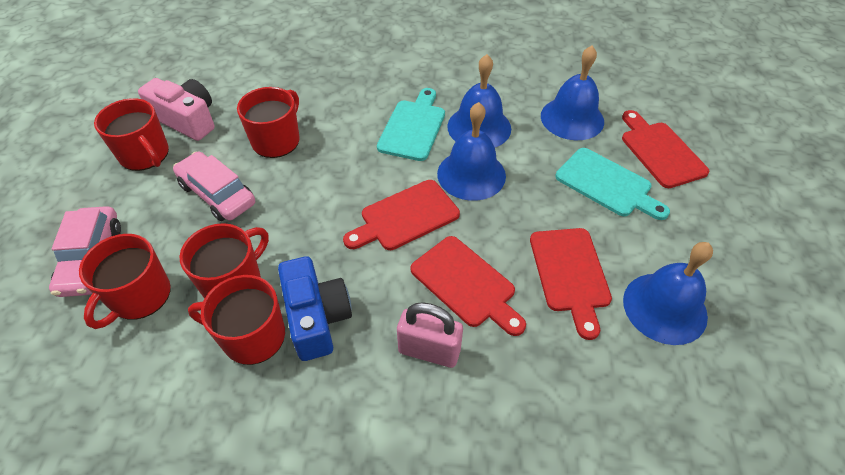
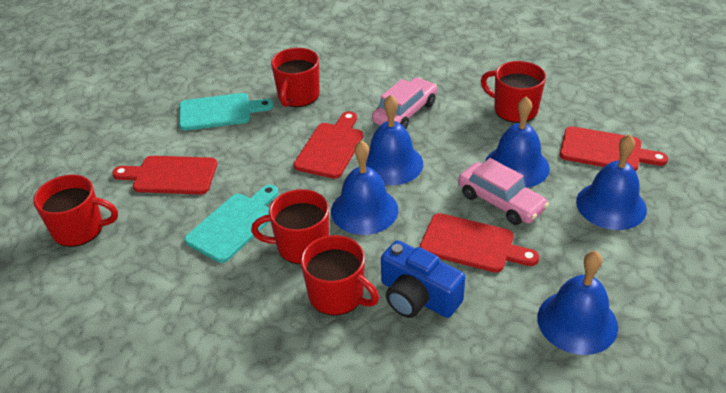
blue bell: [437,102,506,201] [447,54,511,147] [541,46,604,140] [623,242,713,345] = 4 -> [331,140,398,235] [366,95,423,185] [485,96,550,188] [537,251,618,355] [576,134,647,230] = 5
pink camera: [138,78,215,141] = 1 -> none = 0
pink padlock: [397,302,463,368] = 1 -> none = 0

